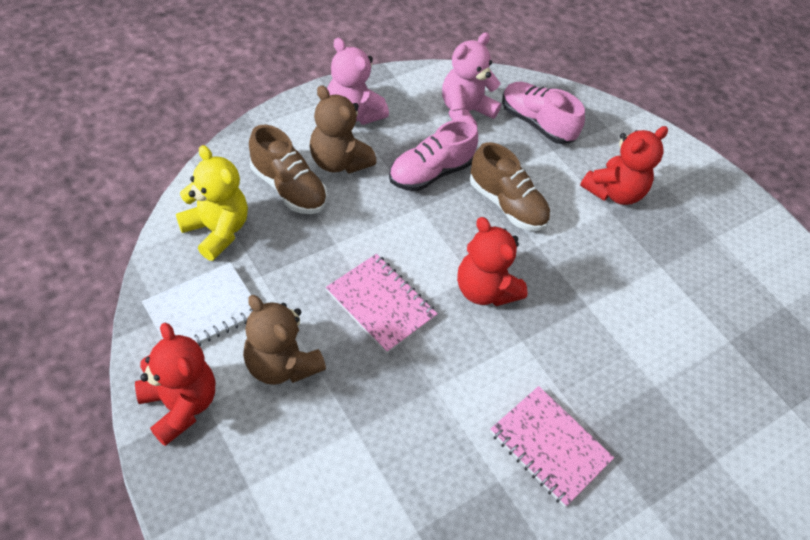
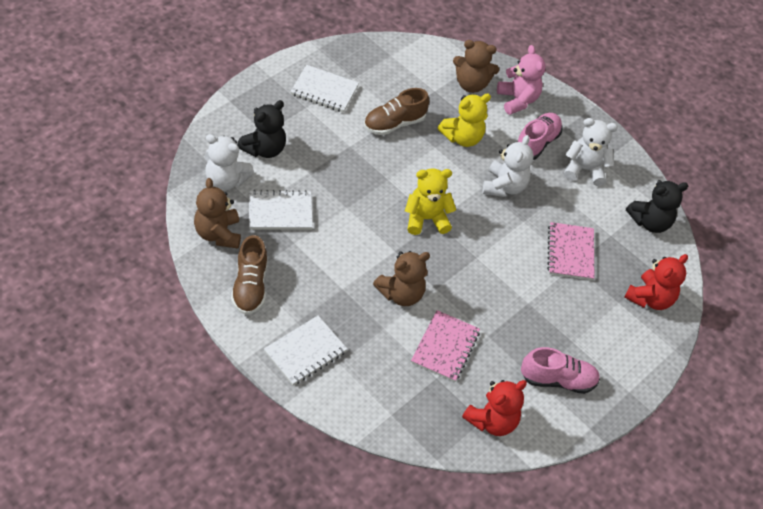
black teddy bear: none = 0 -> [237,100,286,158] [626,180,688,233] = 2
brown teddy bear: [243,295,326,385] [310,85,377,174] = 2 -> [194,178,241,249] [373,251,430,306] [453,40,499,93] = 3
pink teddy bear: [327,38,389,125] [442,32,501,126] = 2 -> [497,45,546,115] = 1
red teddy bear: [135,323,215,446] [457,217,528,306] [580,126,668,205] = 3 -> [462,380,527,436] [624,254,688,310] = 2
white notebook: [142,262,253,346] = 1 -> [249,190,313,230] [264,315,347,385] [290,65,359,113] = 3
white teddy bear: none = 0 -> [204,134,254,190] [483,135,534,197] [564,118,618,186] = 3
yellow teddy bear: [176,145,248,261] = 1 -> [405,168,456,235] [438,93,491,147] = 2

